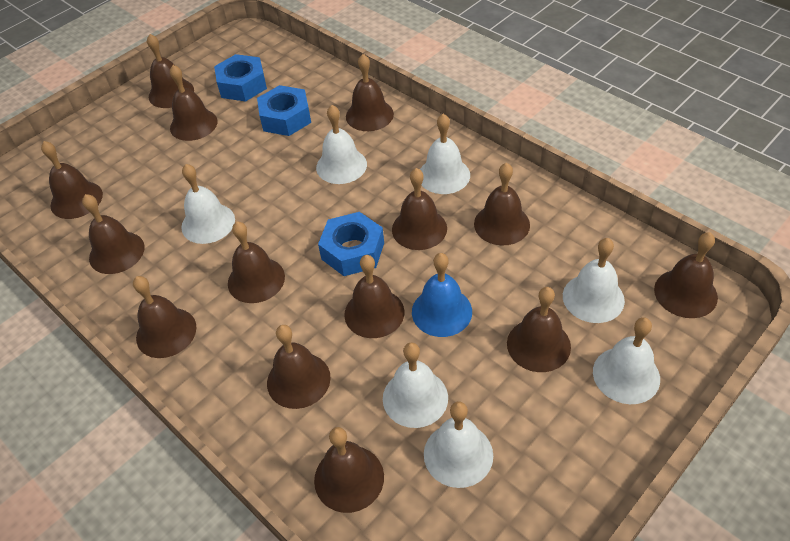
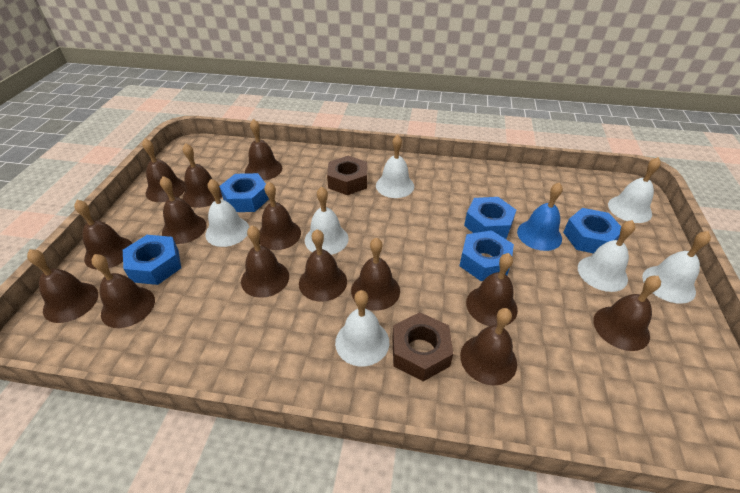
blue nut: [214,54,267,101] [257,85,311,136] [318,212,384,276] = 3 -> [123,235,181,285] [219,173,269,212] [459,230,514,281] [464,197,516,239] [563,208,621,254] = 5
brown nut: none = 0 -> [327,156,367,195] [392,312,453,381] = 2

